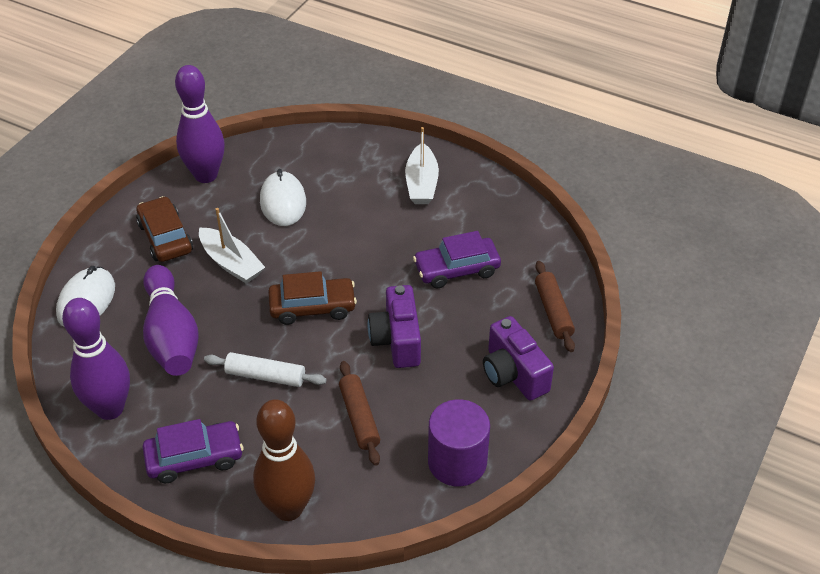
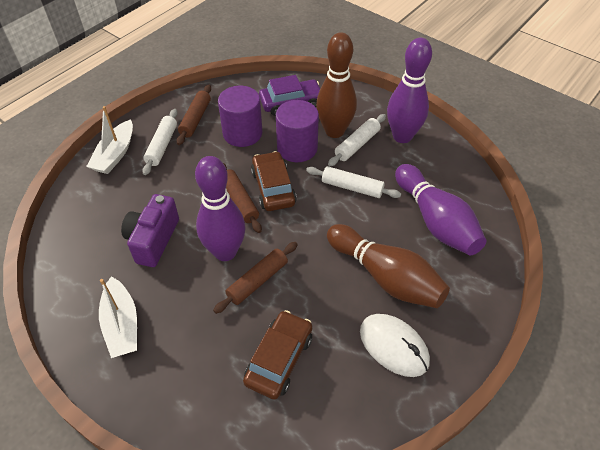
brown bowling pin: [253,399,315,521] = 1 -> [316,32,357,138] [327,224,450,308] = 2
brown rolling pin: [339,361,380,466] [535,261,575,352] = 2 -> [177,85,211,145] [213,242,298,314] [223,163,262,233] = 3
purple camera: [368,285,421,368] [483,316,554,401] = 2 -> [121,194,179,267] = 1
purple car: [143,419,243,483] [413,231,501,288] = 2 -> [259,75,320,116] = 1
purple cylinder: [428,399,490,486] = 1 -> [218,86,262,147] [276,100,319,162] = 2
white mouse: [56,266,115,327] [260,169,306,226] = 2 -> [360,314,430,377] = 1
white rolling pin: [204,352,326,387] = 1 -> [142,109,178,175] [306,166,401,198] [328,114,386,166] = 3

